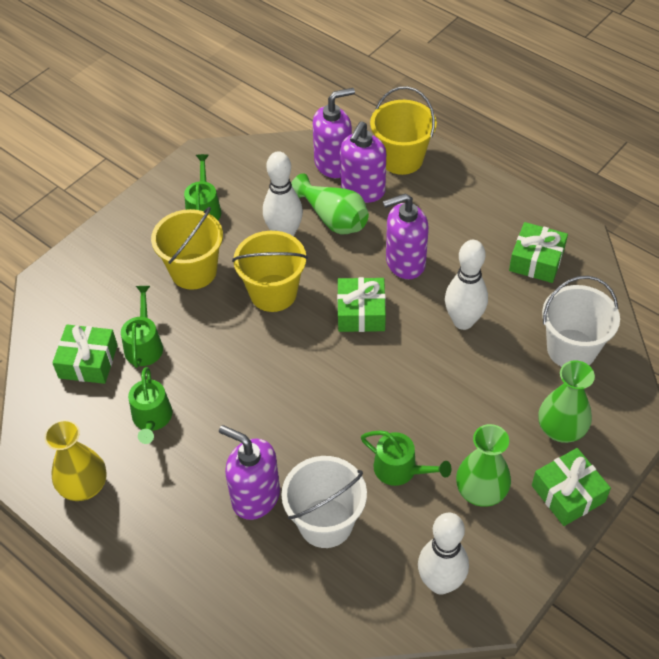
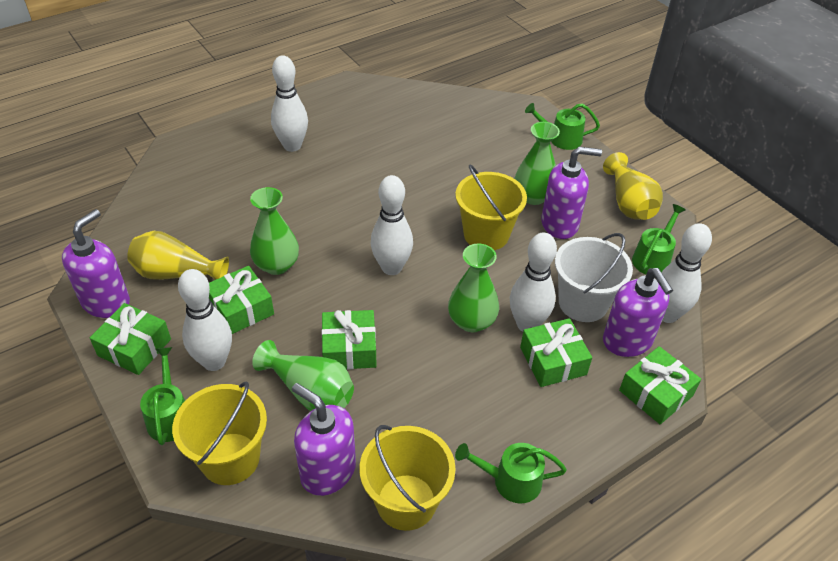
green gift: [52,325,118,384] [337,277,386,332] [509,222,568,283] [532,448,611,526] = 4 -> [90,303,171,375] [209,266,274,334] [321,310,377,370] [520,318,592,387] [619,346,701,424] = 5
green vase: [291,173,369,234] [456,424,511,507] [539,360,595,443] = 3 -> [250,187,299,275] [252,340,354,411] [448,243,499,332] [514,122,560,205] = 4
white bowling pin: [263,151,303,236] [418,513,469,594] [445,240,488,330] = 3 -> [178,269,232,371] [271,55,308,152] [371,175,413,275] [510,233,557,331] [661,223,712,323] = 5
white bucket: [281,456,367,548] [542,276,620,367] = 2 -> [555,233,633,322] = 1
yellow vase: [44,420,107,501] = 1 -> [127,231,229,280] [603,152,663,220] = 2

